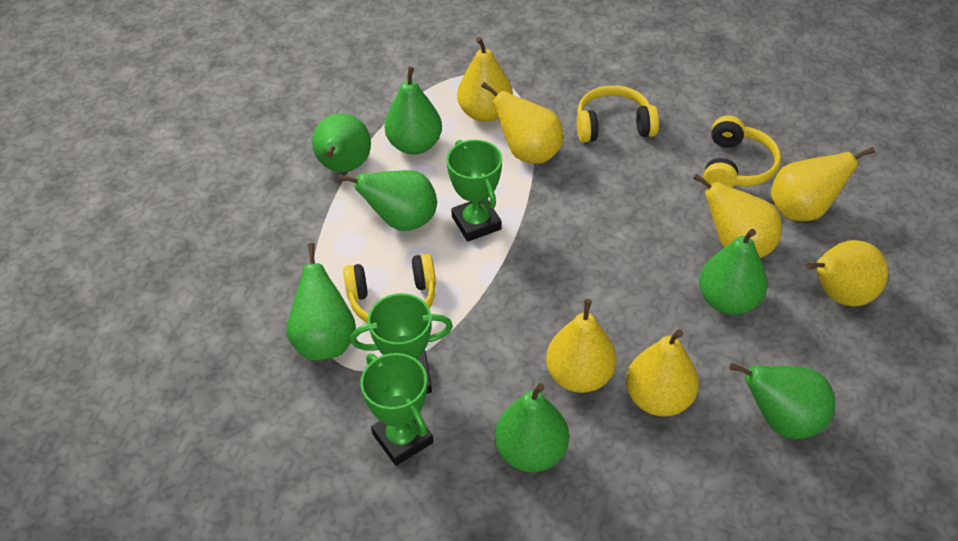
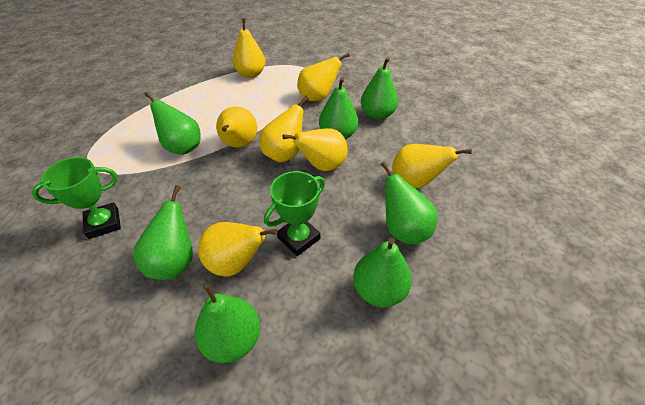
green trophy: [350,293,453,394] [360,353,433,466] [447,140,502,242] = 3 -> [32,157,121,239] [264,171,325,256] = 2
yellow headphones: [343,254,436,323] [577,85,659,142] [704,115,781,188] = 3 -> none = 0

